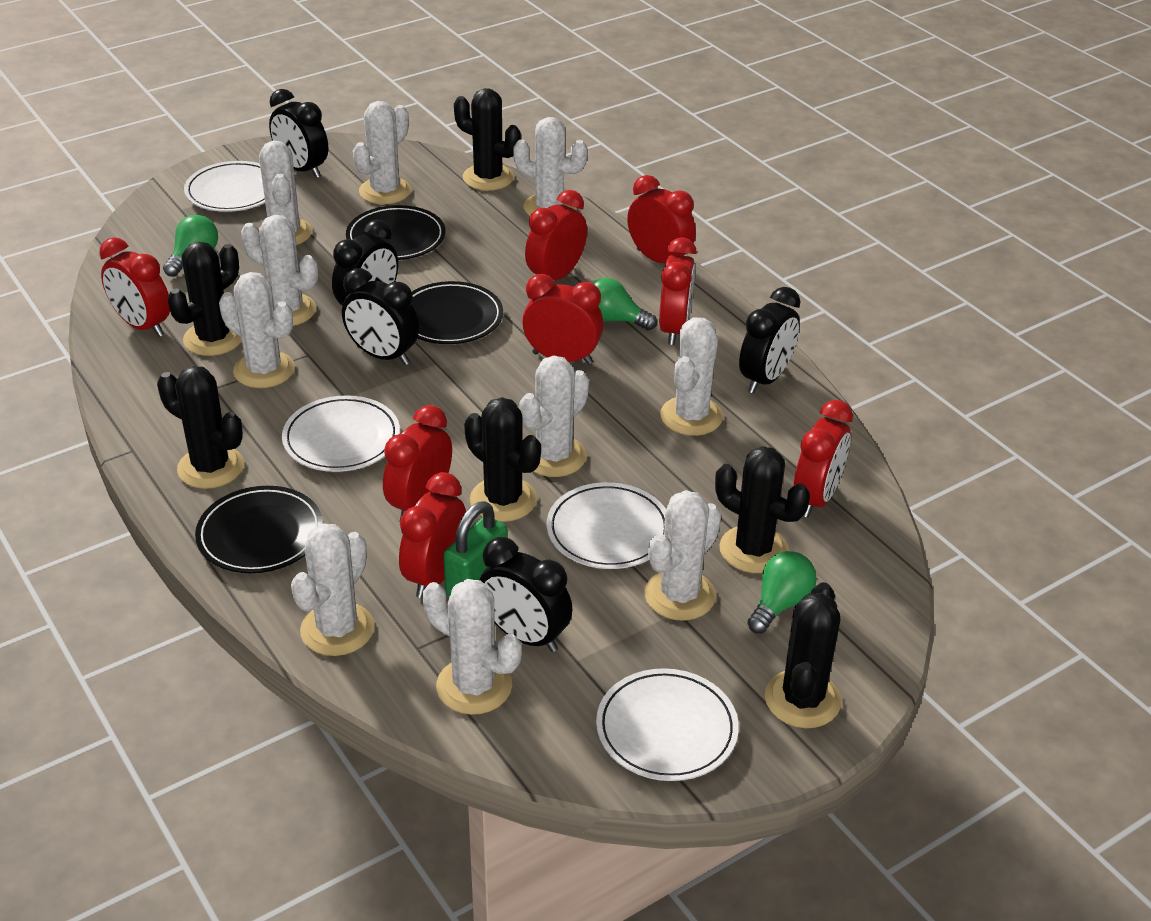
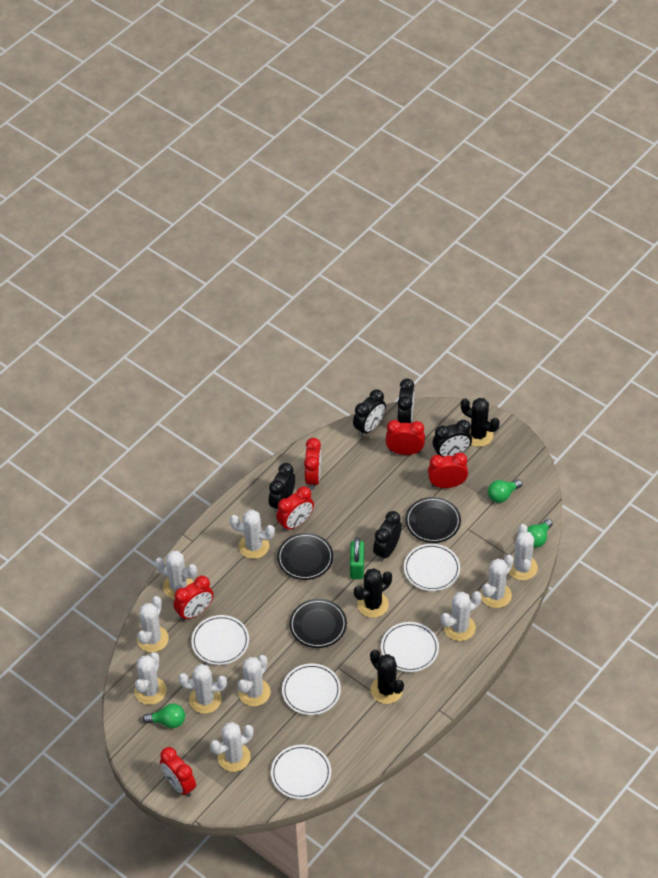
black cactus: [157,366,244,489] [167,242,242,356] [454,88,521,191] [464,397,541,522] [715,446,810,573] [765,582,841,728] = 6 -> [354,568,392,618] [370,650,404,704] [461,398,500,447] = 3
red clock: [99,237,170,337] [383,405,452,520] [399,472,466,598] [522,274,604,365] [525,190,587,280] [627,175,696,263] [659,237,697,345] [793,400,853,518] = 8 -> [160,747,196,797] [174,576,213,621] [276,486,314,531] [304,438,321,490] [386,420,425,455] [428,453,468,488] = 6
white plate: [184,161,265,212] [282,395,400,472] [547,482,666,569] [596,668,739,781] = 4 -> [191,615,249,665] [271,745,331,799] [282,664,341,715] [381,622,439,672] [404,544,460,591] = 5

